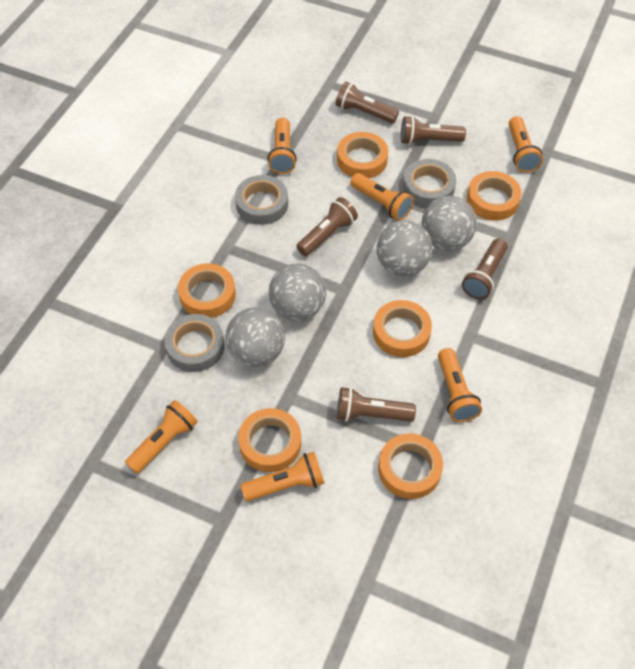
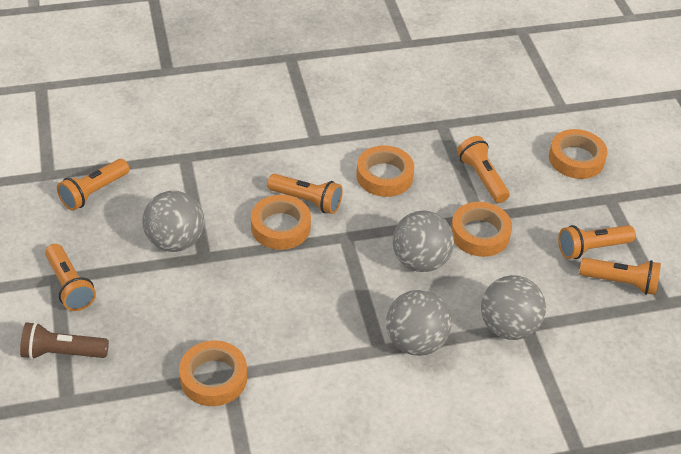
brown flashlight: [296,197,358,256] [336,81,399,123] [337,387,416,422] [401,116,466,145] [462,238,508,299] = 5 -> [20,322,109,360] = 1
grey tape: [164,314,225,372] [235,175,288,225] [403,159,456,207] = 3 -> none = 0
orange tape: [178,263,236,318] [238,408,301,472] [337,132,388,178] [373,300,432,357] [378,433,443,499] [467,171,522,221] = 6 -> [179,340,247,406] [251,195,311,250] [356,145,414,197] [451,202,512,257] [549,129,607,179] = 5

